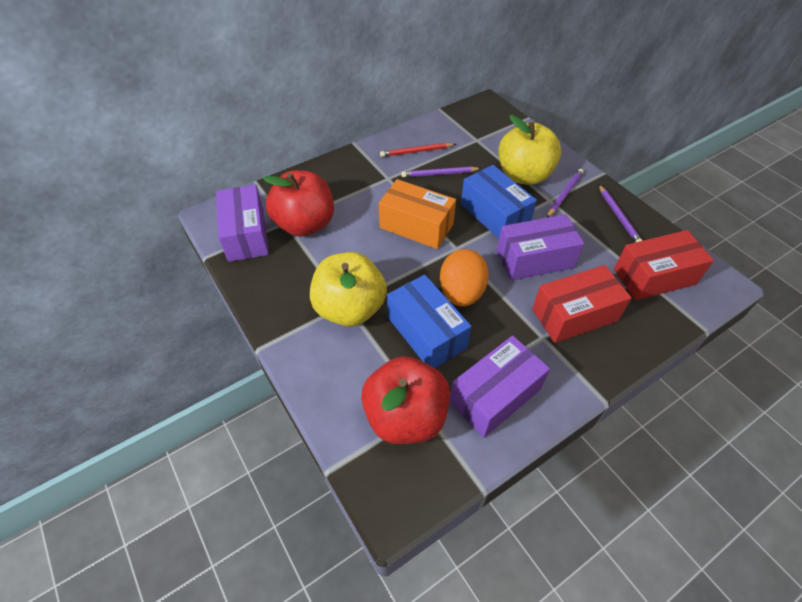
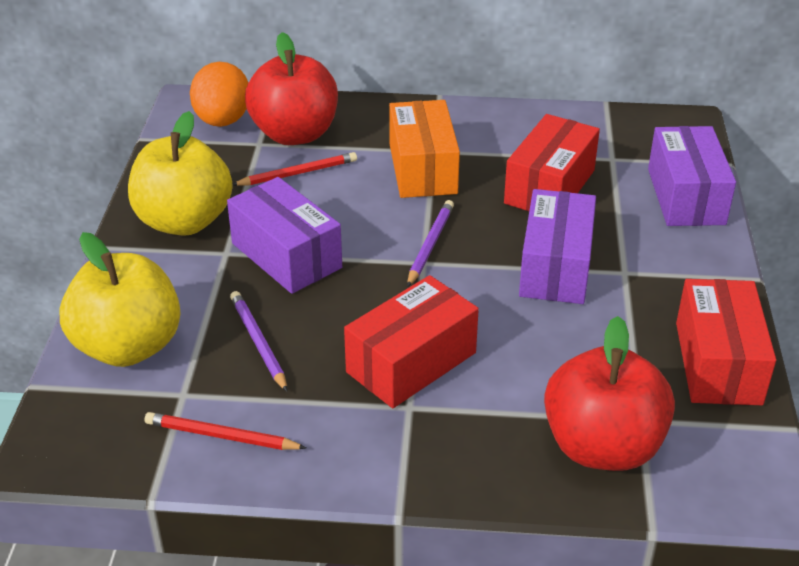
blue box: [387,275,471,368] [461,165,537,238] = 2 -> none = 0
purple pencil: [401,167,482,177] [547,169,584,218] [599,185,643,242] = 3 -> [230,291,288,392] [407,200,454,287] = 2
red box: [532,265,632,343] [614,230,714,300] = 2 -> [344,275,479,408] [504,114,600,211] [676,279,776,405] = 3
red pencil: [380,143,456,157] = 1 -> [144,412,306,450] [232,152,357,186] = 2

